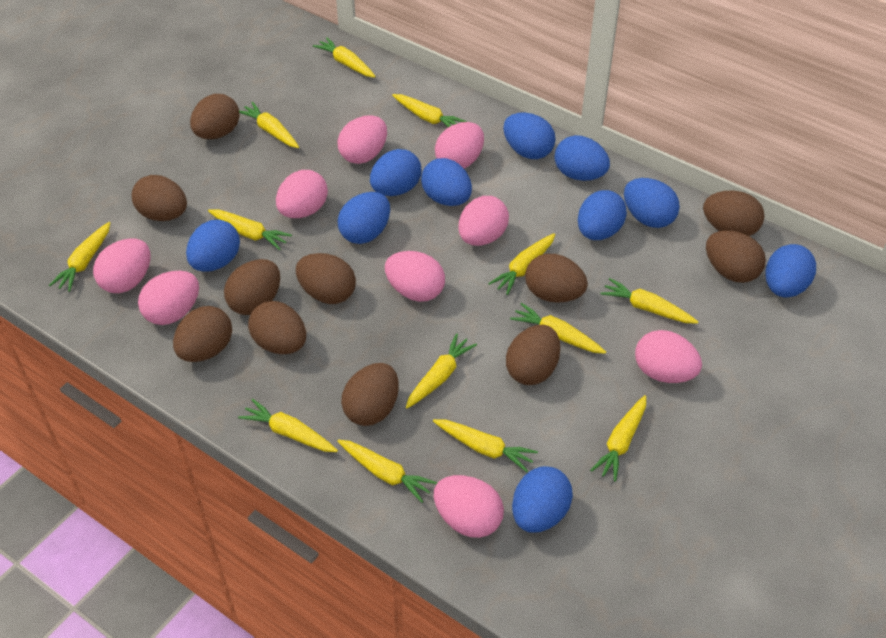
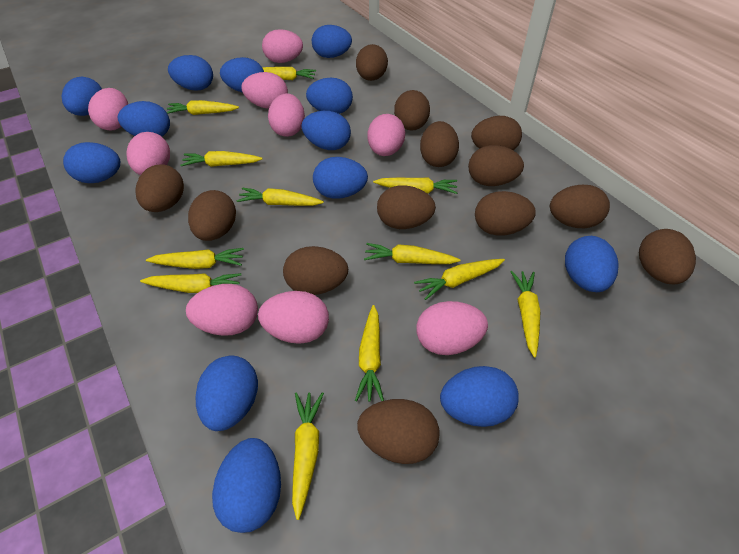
blue egg: [186,220,240,272] [338,192,390,244] [370,149,422,196] [421,158,472,206] [503,112,556,159] [512,466,573,533] [555,135,610,181] [578,190,627,240] [624,178,680,228] [765,244,816,298] = 10 -> [61,77,102,116] [63,142,120,183] [118,101,170,136] [168,55,213,91] [196,356,258,431] [212,438,281,533] [220,57,264,93] [302,111,351,150] [306,78,353,114] [312,25,352,58] [313,157,368,199] [440,366,519,427] [565,236,619,292] = 13
brown egg: [132,175,187,221] [173,306,232,362] [190,94,240,139] [224,259,280,315] [248,301,306,354] [296,253,356,304] [341,363,399,426] [506,325,560,385] [525,254,588,303] [703,191,764,236] [706,230,766,283] = 11 -> [135,164,184,212] [188,190,236,241] [283,246,348,295] [356,44,388,81] [357,399,440,464] [377,185,436,229] [394,90,430,131] [420,121,459,167] [468,145,524,186] [471,116,522,150] [475,191,536,236] [550,185,610,228] [639,229,696,284] = 13
yellow carrot: [49,222,110,292] [208,209,292,250] [238,399,338,452] [239,102,299,148] [313,37,376,78] [337,440,437,503] [392,94,467,127] [406,333,477,409] [433,419,538,472] [488,233,555,295] [510,303,606,354] [590,395,646,482] [600,278,699,323] = 13 -> [140,273,241,293] [146,248,244,269] [167,100,239,115] [180,151,263,167] [237,188,324,206] [262,67,316,80] [292,392,324,520] [355,305,384,402] [364,243,461,264] [373,178,458,194] [414,259,505,300] [510,271,540,358] = 12

